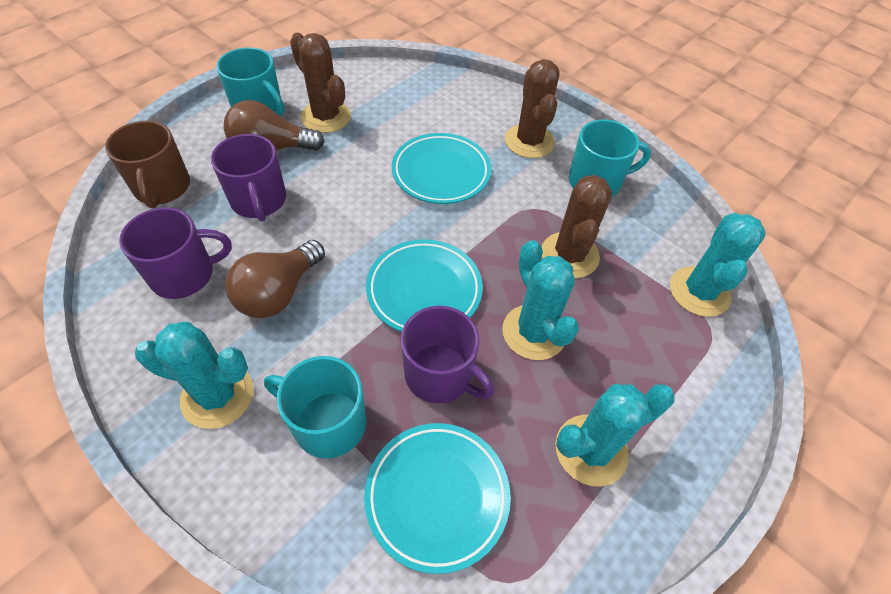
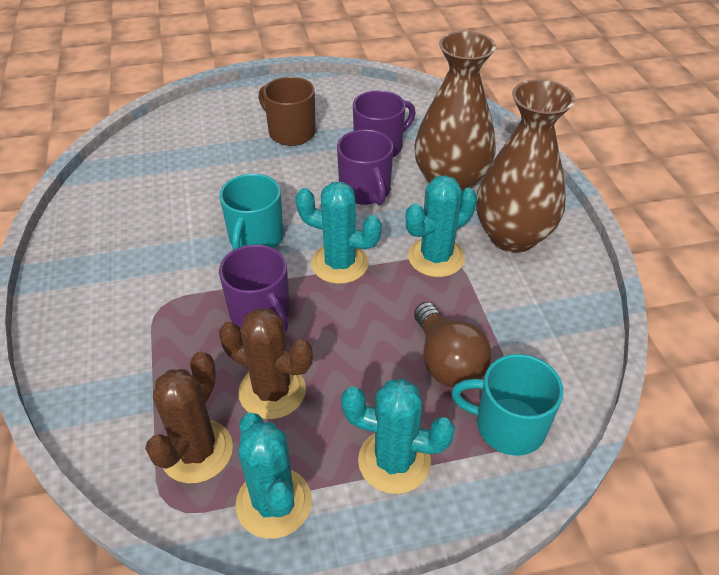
brown cactus: [290,33,351,133] [505,59,560,158] [542,175,612,278] = 3 -> [145,351,233,483] [219,308,313,419] = 2
brown light bulb: [224,100,325,151] [225,240,325,318] = 2 -> [414,302,491,388] = 1
brown vase: none = 0 -> [414,31,496,191] [476,79,575,253] = 2
turquoise mug: [216,47,284,116] [264,356,366,459] [569,119,651,197] = 3 -> [220,174,284,250] [451,354,563,456] = 2
turquoise plate: [364,423,511,574] [366,239,483,332] [392,133,491,204] = 3 -> none = 0

